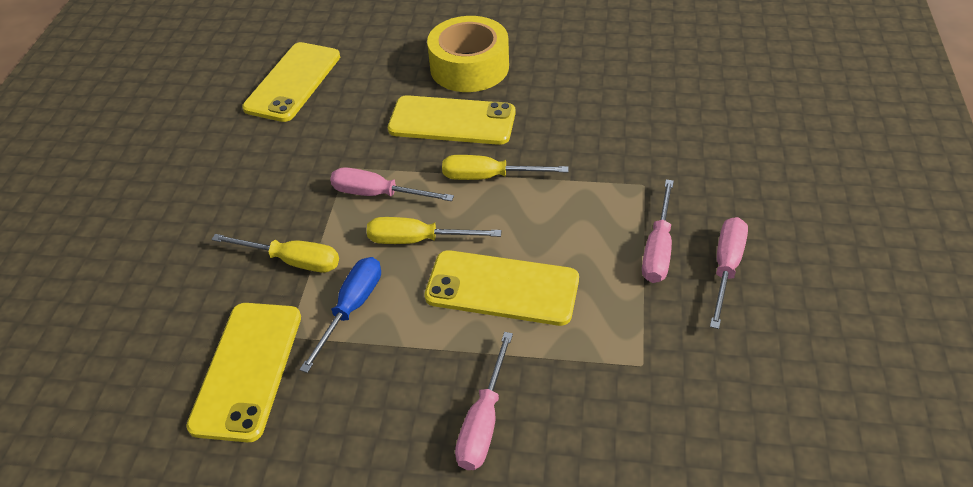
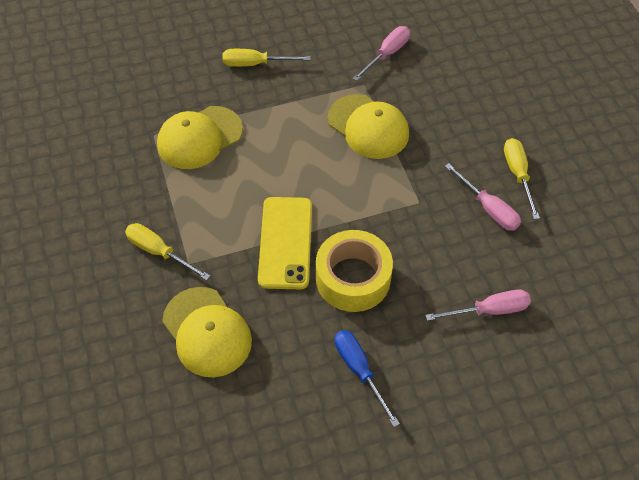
pink screwdriver: [330,167,454,201] [455,332,513,470] [642,180,674,283] [710,217,748,329] = 4 -> [352,26,410,81] [425,289,531,321] [445,163,521,231] = 3
yellow cap: none = 0 -> [157,106,243,169] [162,287,252,377] [328,94,409,159] = 3
yellow phone: [186,303,301,442] [242,42,340,122] [388,95,516,145] [424,250,579,326] = 4 -> [258,197,312,289] = 1

